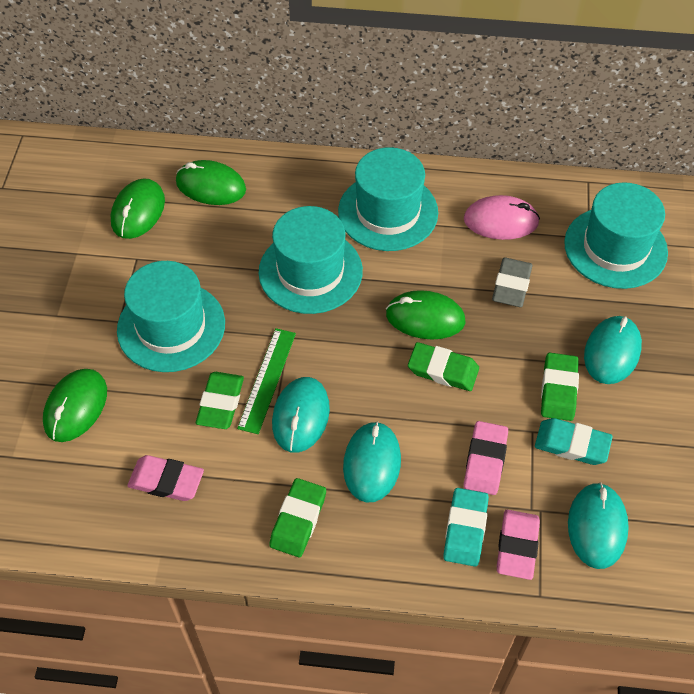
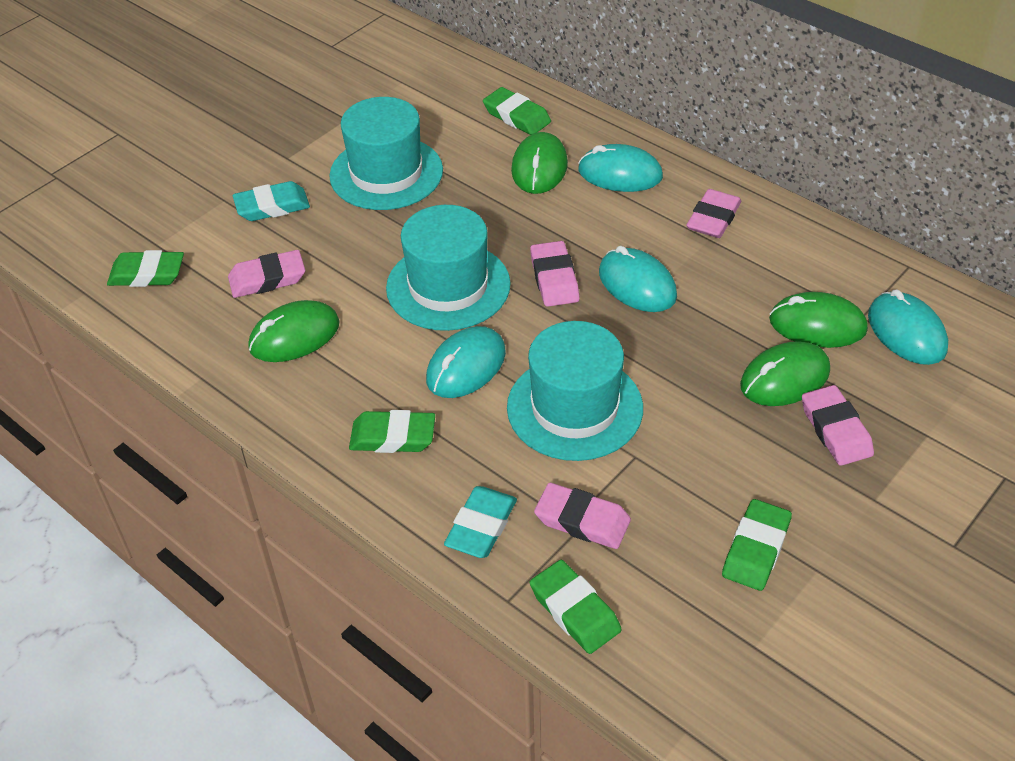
green eraser: [196,372,244,429] [269,478,326,557] [408,342,479,391] [541,353,579,421] = 4 -> [107,250,184,287] [349,410,435,453] [483,87,551,135] [530,560,622,654] [722,499,792,591] = 5
green ruler: [237,328,296,434] = 1 -> none = 0
grey eraser: [492,258,532,307] = 1 -> none = 0
pink eraser: [127,455,204,501] [464,421,508,495] [497,510,540,580] = 3 -> [228,250,305,298] [530,241,579,307] [534,483,631,549] [686,189,741,238] [802,385,874,466] = 5
pink mouse: [464,195,540,240] = 1 -> none = 0
turquoise hat: [117,261,225,372] [259,206,363,314] [338,147,438,251] [564,182,668,289] = 4 -> [329,97,443,210] [386,205,511,331] [507,321,643,461] = 3

